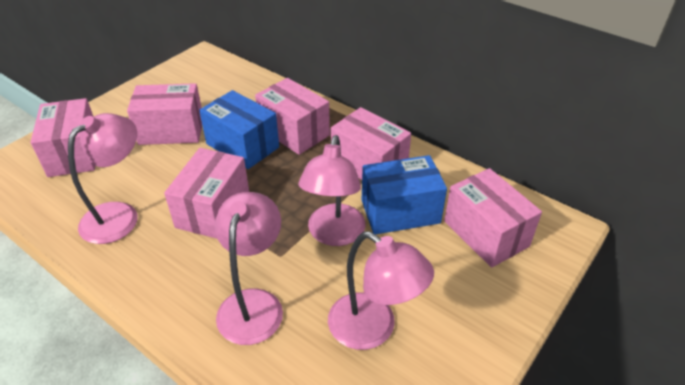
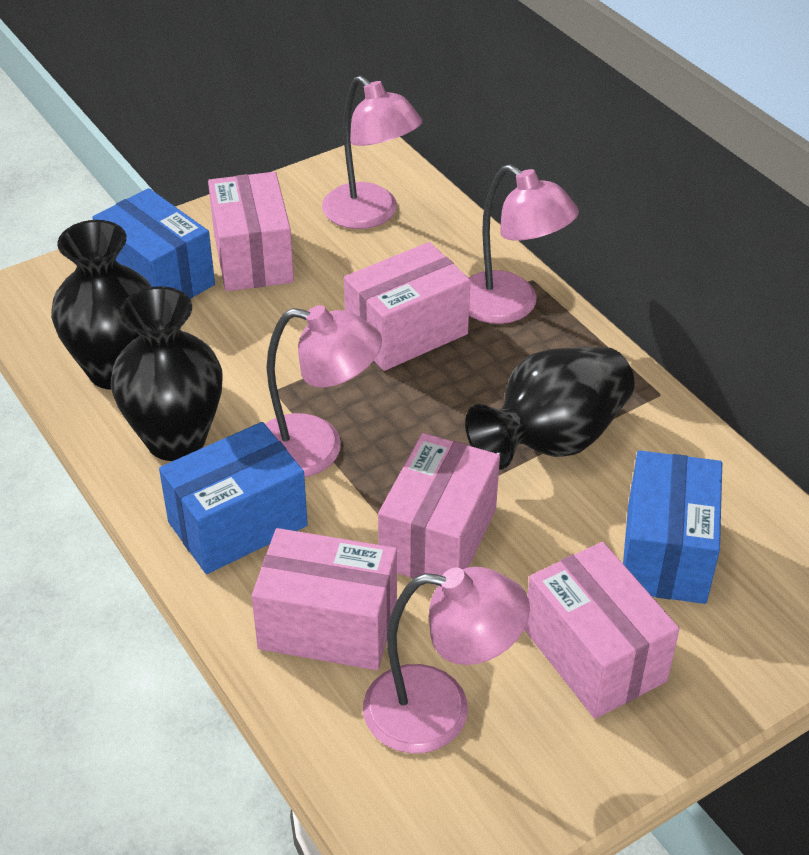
black vase: none = 0 -> [51,220,151,390] [111,286,222,461] [465,347,635,469] = 3
blue box: [199,90,279,169] [362,155,447,235] = 2 -> [92,188,215,299] [159,422,308,574] [623,450,722,604] = 3
pink box: [30,98,95,177] [127,83,202,145] [164,148,249,239] [255,78,330,155] [331,107,411,180] [444,168,542,267] = 6 -> [208,172,294,291] [252,528,397,670] [344,242,471,371] [378,433,500,586] [524,542,680,719] = 5

